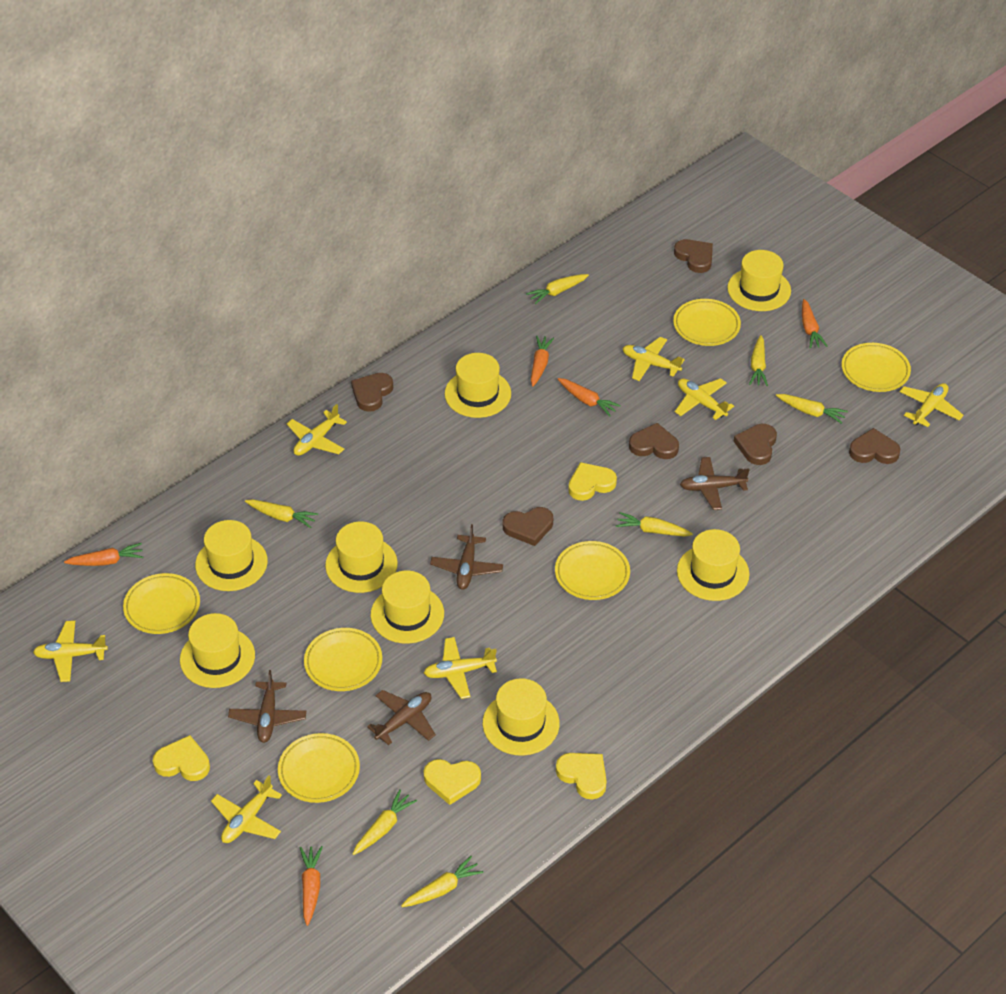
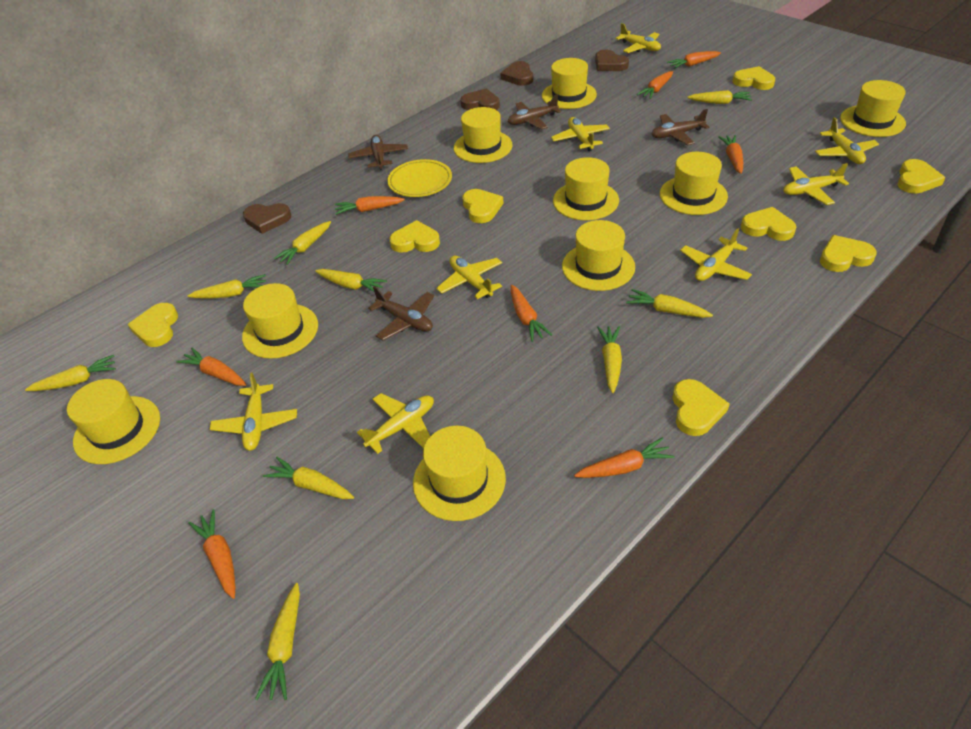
brown heart: [351,373,393,412] [503,507,553,546] [629,423,679,459] [674,239,713,273] [734,424,777,465] [849,428,900,464] = 6 -> [243,203,291,234] [460,88,500,110] [500,61,533,86] [595,50,629,71] = 4
orange carrot: [64,543,143,566] [300,846,323,926] [531,335,554,387] [558,378,621,416] [802,299,828,349] = 5 -> [176,348,246,386] [188,509,235,599] [335,196,405,215] [511,285,552,342] [574,437,675,478] [637,71,673,99] [667,51,721,69] [718,135,743,174] = 8
yellow carrot: [245,499,318,528] [353,789,417,855] [401,856,483,907] [526,274,589,304] [616,512,693,537] [749,335,768,386] [776,394,848,424] = 7 -> [25,355,116,391] [188,274,266,298] [255,583,300,700] [263,457,354,499] [273,221,331,265] [315,269,387,292] [597,326,622,393] [626,289,713,318] [687,90,752,104] = 9
yellow hat: [180,613,255,688] [195,520,268,591] [325,522,398,593] [371,571,444,643] [445,353,511,418] [483,678,560,756] [677,529,749,601] [727,250,791,311] = 8 -> [67,379,160,464] [242,283,318,359] [413,426,506,521] [454,107,513,163] [542,58,597,109] [553,157,619,220] [562,220,635,291] [660,152,728,215] [840,80,906,137] = 9
yellow heart: [153,735,210,781] [424,759,481,805] [556,753,607,800] [568,462,617,501] = 4 -> [127,303,178,347] [390,220,440,253] [462,189,504,223] [673,379,730,436] [733,66,775,90] [741,207,796,241] [820,235,877,272] [897,159,945,194] = 8
yellow plane: [33,621,108,682] [211,775,282,843] [287,404,347,456] [424,637,497,699] [623,337,685,381] [675,378,734,420] [899,383,964,427] = 7 -> [209,373,297,451] [357,393,434,454] [436,256,502,299] [551,117,610,151] [616,23,661,53] [680,228,752,281] [783,163,849,205] [815,117,879,164] = 8
yellow plate: [123,573,200,634] [278,733,360,803] [304,628,382,691] [555,541,630,600] [673,299,741,346] [842,343,911,392] = 6 -> [387,159,452,197] = 1

